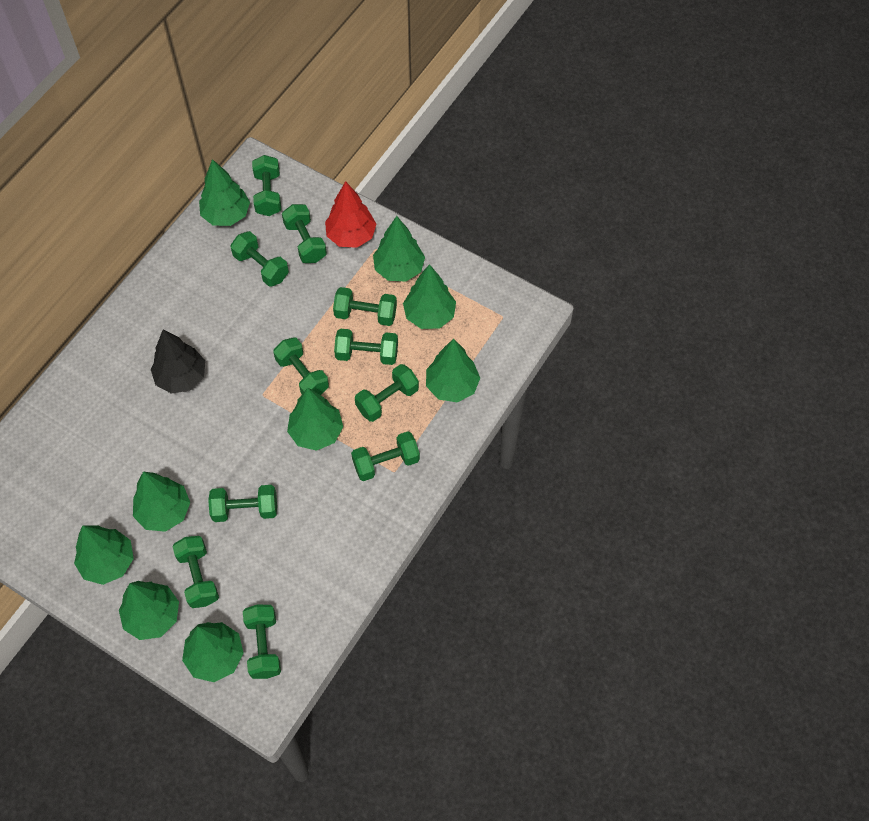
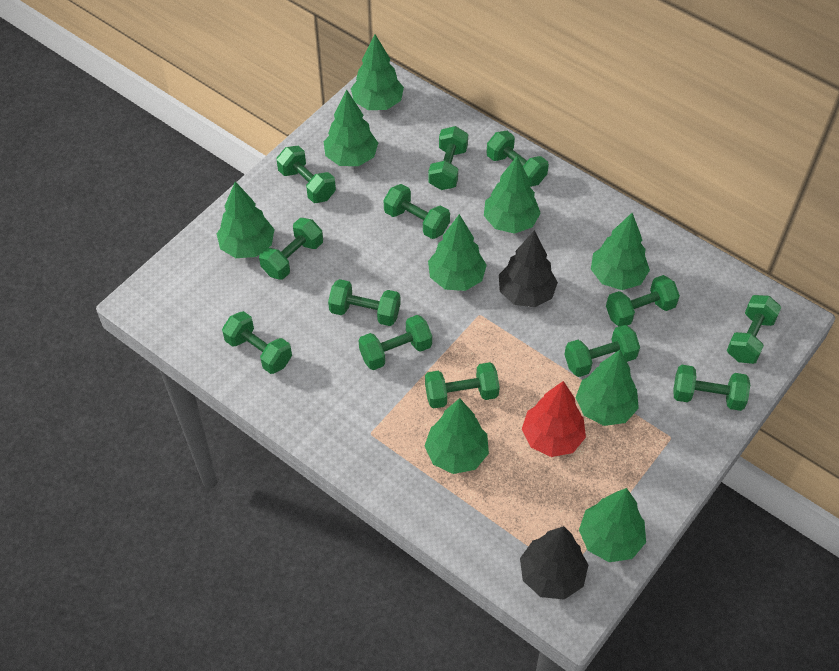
black tree: [151,330,205,394] = 1 -> [499,230,558,307] [520,526,588,600] = 2
green dumbbell: [172,536,219,608] [208,485,277,522] [230,231,289,287] [243,604,281,679] [252,155,281,216] [273,337,329,395] [282,204,327,263] [333,287,397,326] [334,329,398,365] [351,431,420,481] [355,364,419,422] = 11 -> [222,311,292,374] [259,218,323,280] [277,146,336,203] [328,279,401,326] [359,315,432,370] [384,184,450,239] [425,362,500,408] [428,126,468,190] [487,131,549,187] [564,325,640,377] [606,275,680,327] [673,365,750,411] [727,295,781,364] = 13

